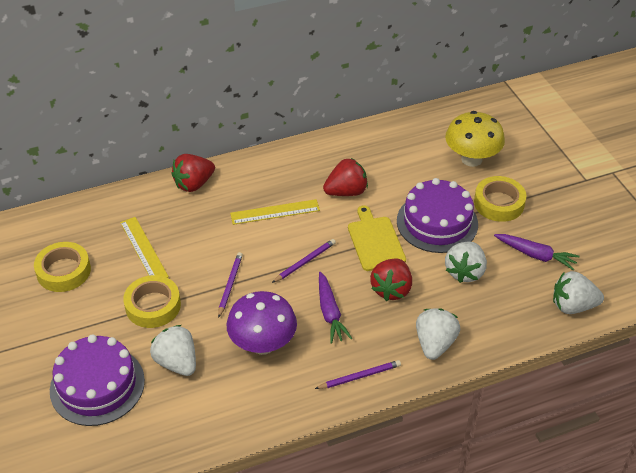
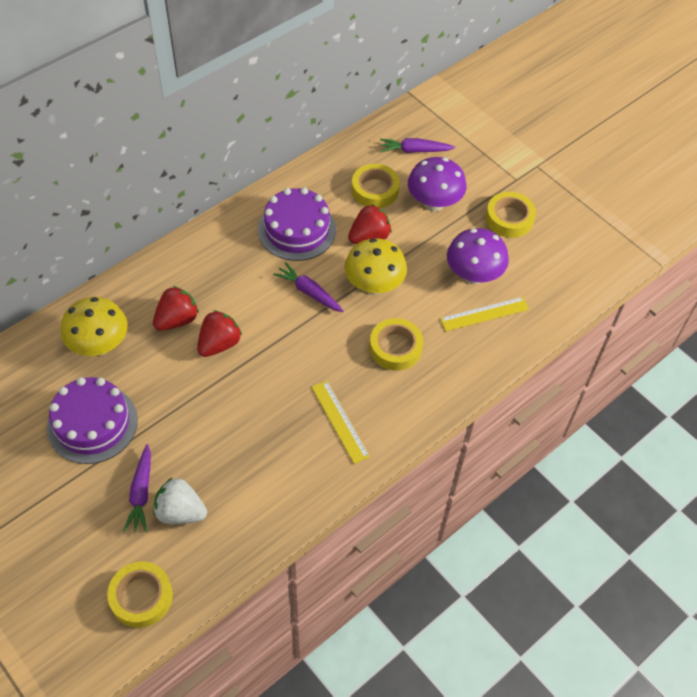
purple carrot: [319,272,352,343] [494,234,580,271] = 2 -> [123,444,151,532] [273,262,344,312] [380,138,455,153] = 3
purple mushroom: [227,291,297,355] = 1 -> [408,157,466,212] [447,228,509,285] = 2
purple pencil: [218,252,243,318] [272,239,336,283] [315,360,401,389] = 3 -> none = 0
white strawberry: [150,325,196,376] [416,308,461,360] [445,241,487,283] [553,271,604,314] = 4 -> [153,478,207,524] = 1
yellow cutting board: [348,205,406,271] = 1 -> none = 0
yellow mushroom: [445,111,505,167] = 1 -> [61,297,128,356] [344,238,407,295] = 2
yellow tape: [34,242,91,292] [123,275,181,328] [474,176,526,222] = 3 -> [107,562,173,628] [352,164,400,208] [370,318,423,371] [486,192,536,238] = 4

